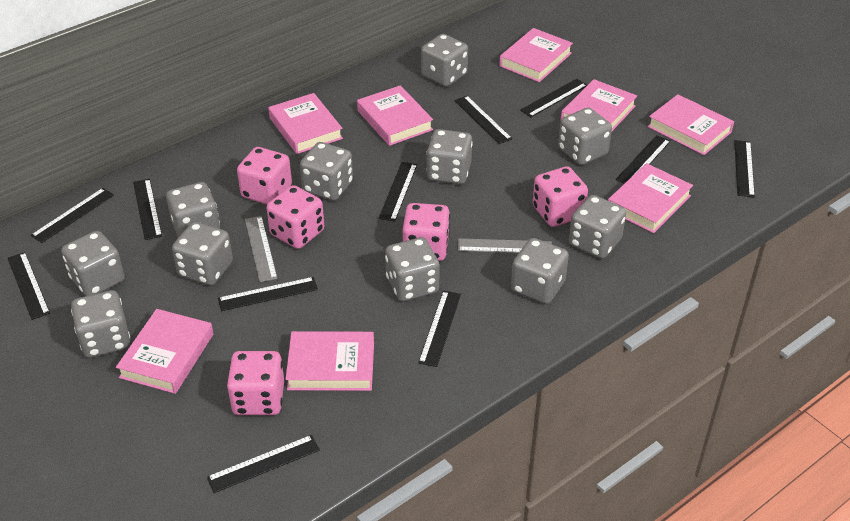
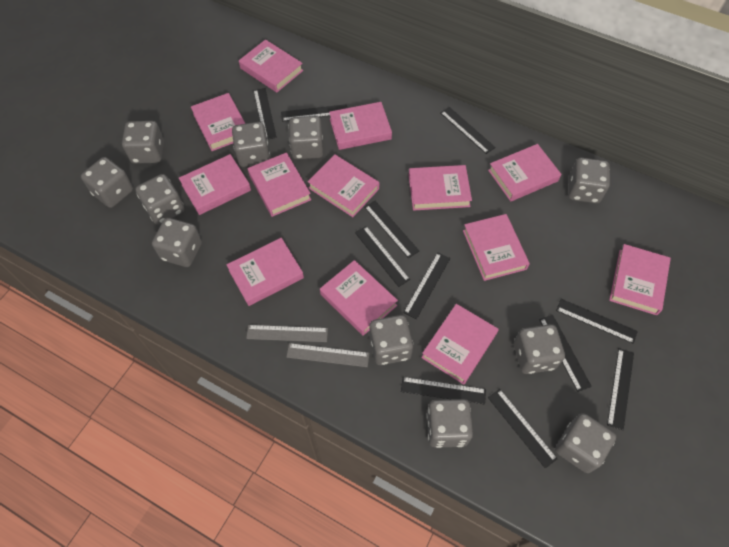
pink book: [116,309,214,394] [268,93,343,154] [285,331,374,391] [357,85,433,146] [499,28,573,82] [561,79,637,131] [608,163,693,233] [648,94,734,155] = 8 -> [179,154,251,215] [191,93,246,151] [226,238,304,306] [239,39,303,92] [248,152,311,217] [308,154,379,217] [320,260,398,336] [329,102,392,150] [409,165,472,211] [421,304,499,385] [463,214,530,281] [488,144,561,202] [609,244,671,315] = 13
pink dice: [227,351,284,415] [237,147,292,205] [267,185,324,249] [403,203,450,261] [533,166,588,227] = 5 -> none = 0

